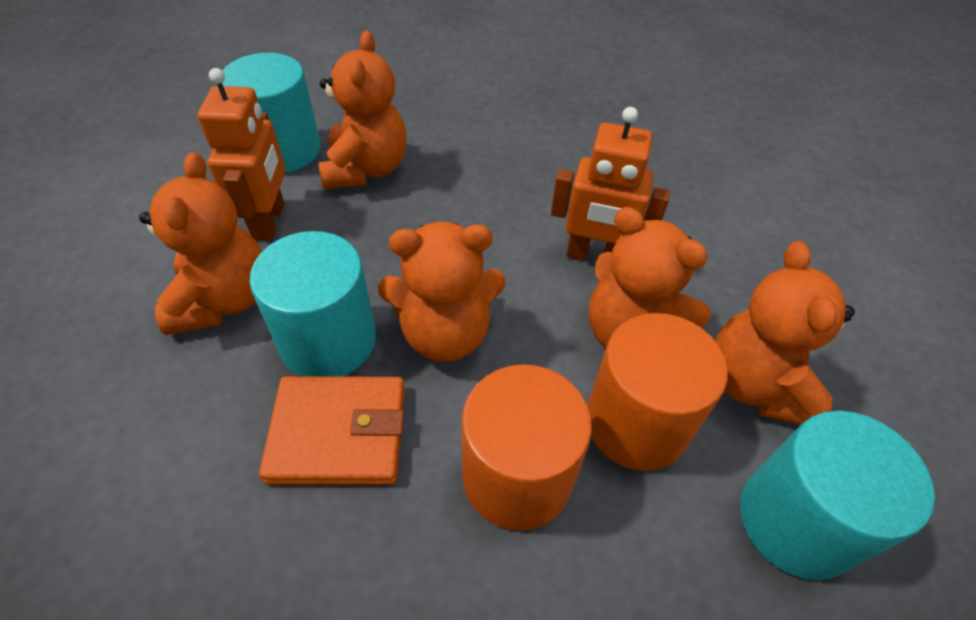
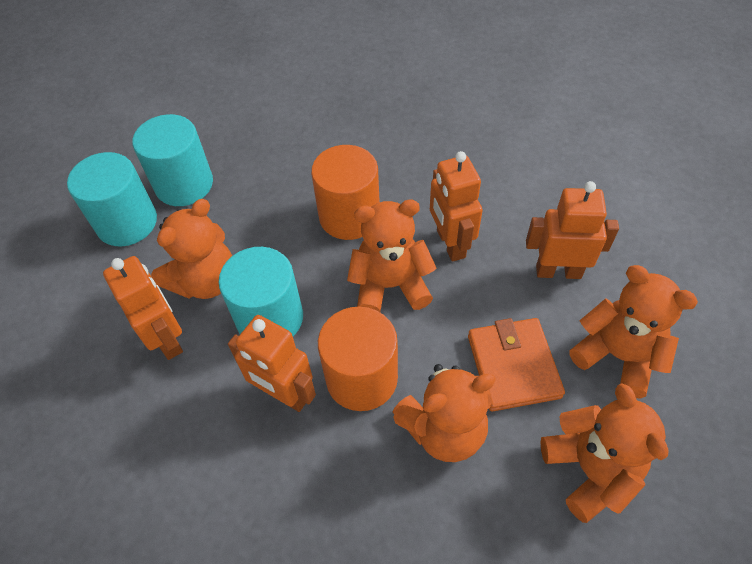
orange robot: [197,68,286,241] [551,107,670,261] = 2 -> [103,256,183,360] [228,315,316,412] [430,151,483,262] [526,181,619,279] = 4

